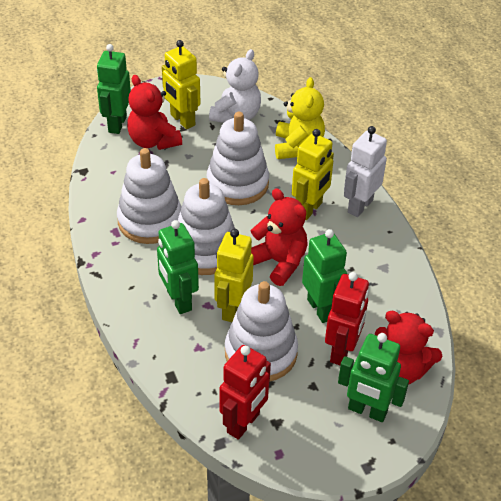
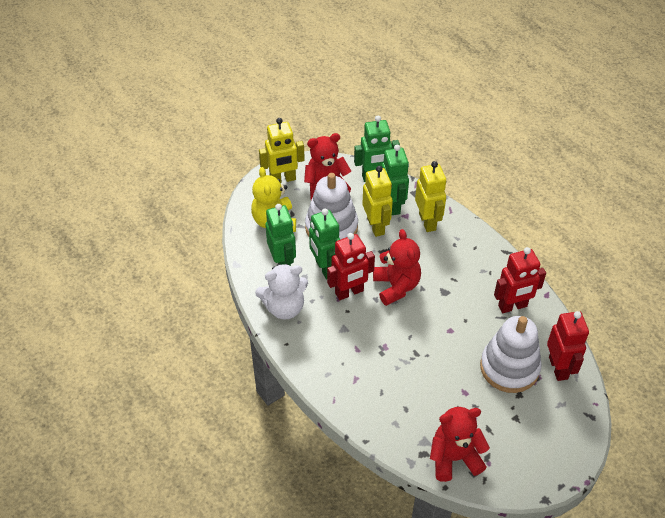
red robot: [219,345,271,440] [325,272,369,365] = 2 -> [327,233,375,300] [494,247,546,313] [547,311,589,381] = 3
white robot: [344,126,387,217] = 1 -> none = 0
white stacking toy: [117,148,182,244] [178,178,235,275] [207,112,269,205] [225,281,298,381] = 4 -> [305,173,358,240] [480,316,542,393] = 2

